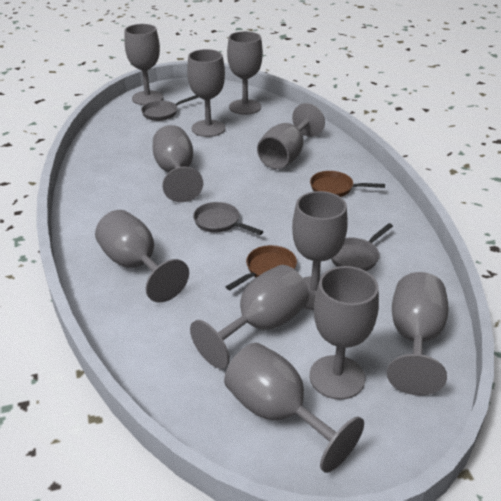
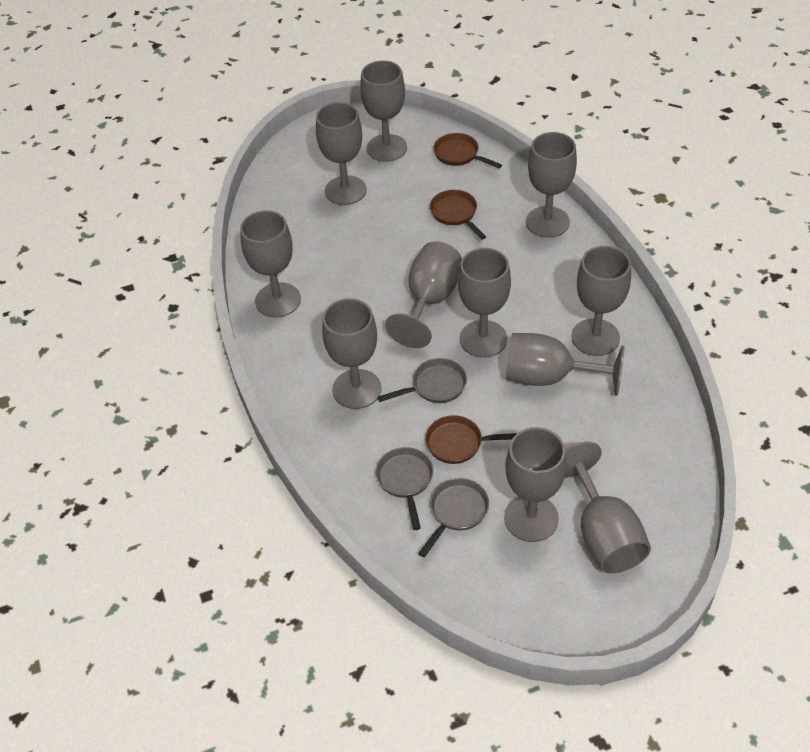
brown pan: [226,245,297,290] [310,171,385,197] = 2 -> [425,415,517,464] [430,190,486,240] [433,133,502,168] = 3

